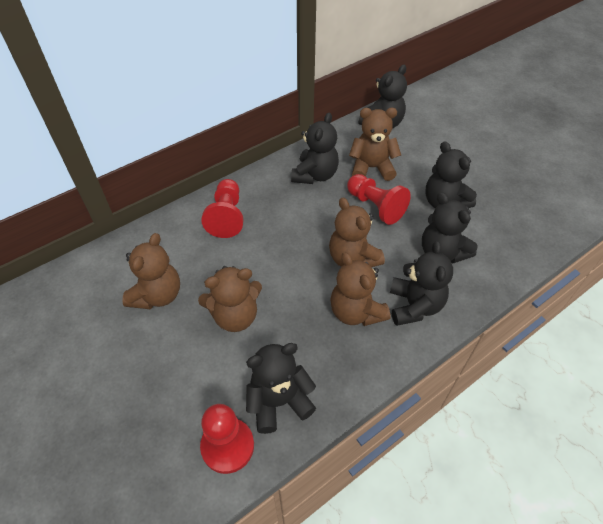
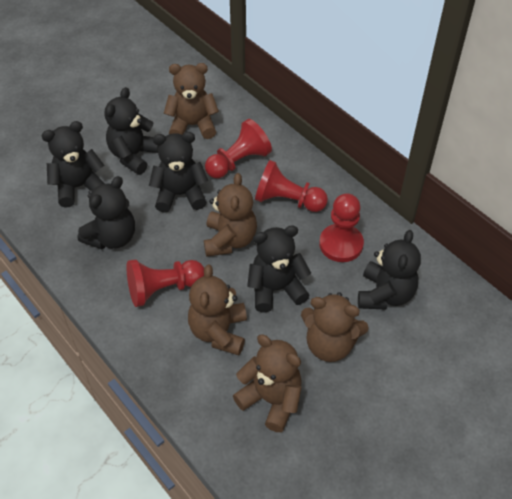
red pawn: [200,404,254,474] [201,179,243,238] [347,174,411,225] = 3 -> [126,259,204,307] [205,119,272,178] [255,160,328,212] [319,193,364,262] = 4

